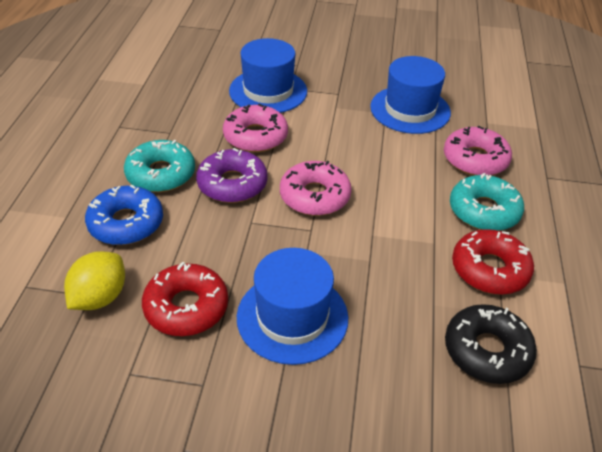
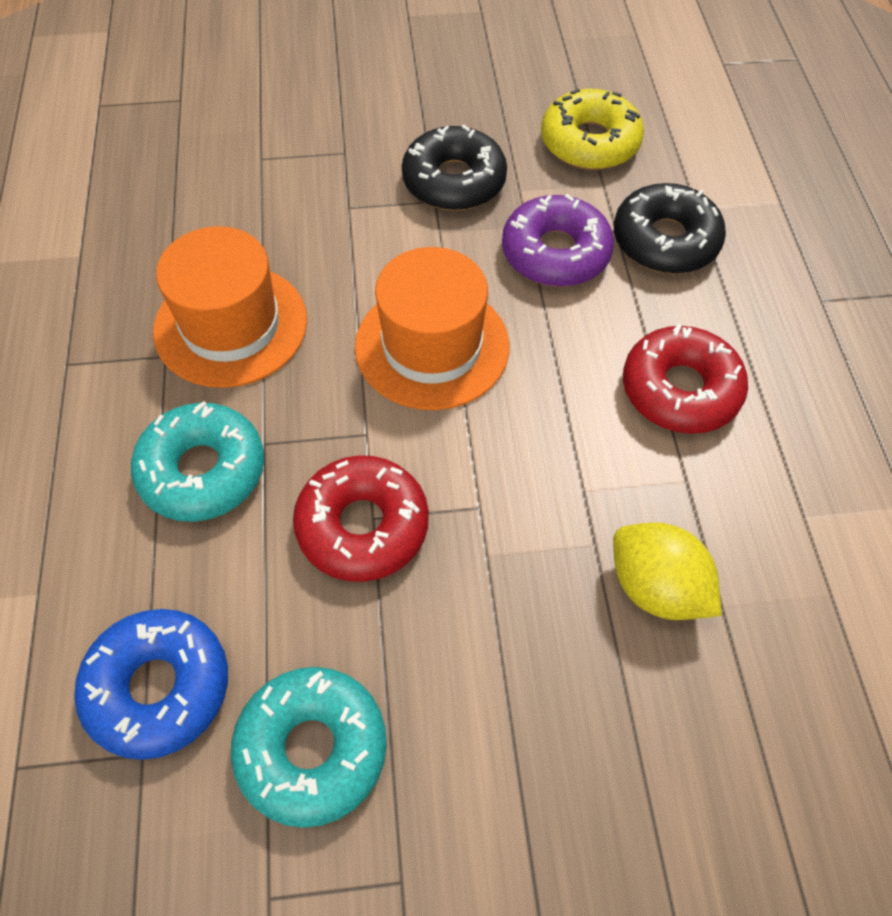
black donut: [445,304,537,384] = 1 -> [402,125,507,211] [614,183,726,274] = 2
blue hat: [229,38,307,113] [237,248,348,365] [370,56,451,134] = 3 -> none = 0
orange hat: none = 0 -> [153,226,307,388] [355,247,509,410] = 2
pink donut: [223,103,288,152] [280,161,352,216] [444,126,512,176] = 3 -> none = 0
yellow donut: none = 0 -> [541,89,644,170] = 1

